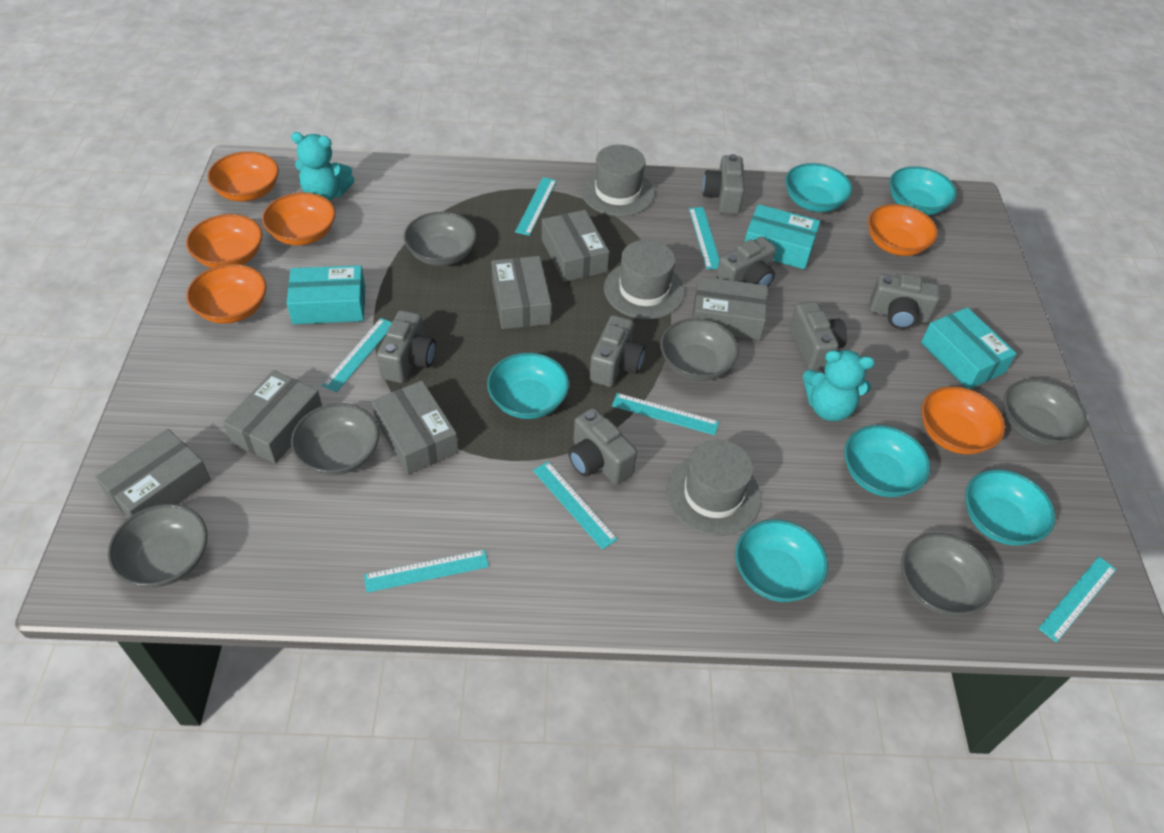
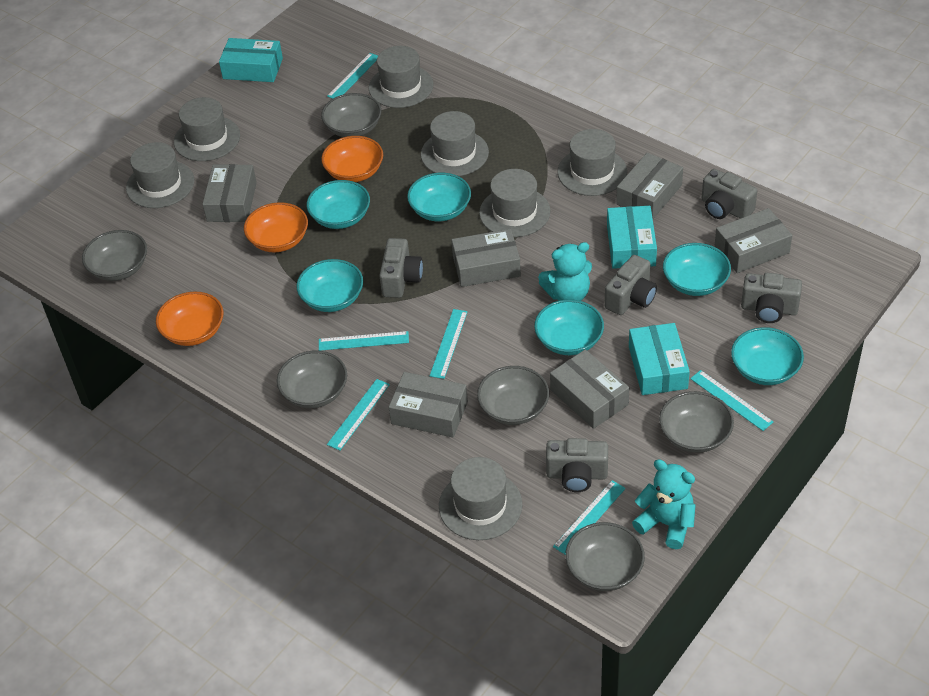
grey camera: [377,310,436,383] [568,408,637,484] [589,315,645,387] [702,154,745,215] [716,237,776,288] [789,301,847,371] [869,274,940,329] = 7 -> [379,238,423,298] [546,438,608,492] [605,255,657,315] [702,169,757,219] [741,273,802,323] = 5
grey hat: [581,145,655,216] [604,240,685,319] [666,440,761,536] = 3 -> [126,142,194,208] [174,97,240,161] [369,46,434,108] [421,111,489,176] [439,457,522,540] [479,169,550,237] [557,129,627,196] = 7
orange bowl: [186,214,262,268] [187,264,267,324] [207,151,279,201] [262,192,335,246] [868,204,938,256] [921,387,1005,454] = 6 -> [156,292,224,346] [244,202,308,252] [321,136,383,182] = 3
turquoise ruler: [322,318,392,392] [364,550,489,593] [515,177,557,236] [533,461,618,550] [612,393,719,435] [689,207,719,269] [1038,557,1116,643] = 7 -> [319,331,409,351] [327,53,378,99] [327,379,390,451] [430,309,468,379] [553,480,626,554] [690,370,773,431] = 6

